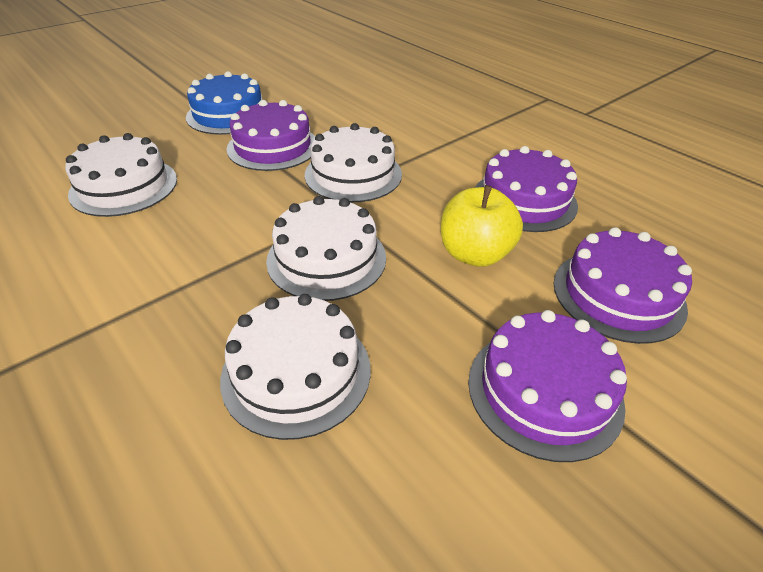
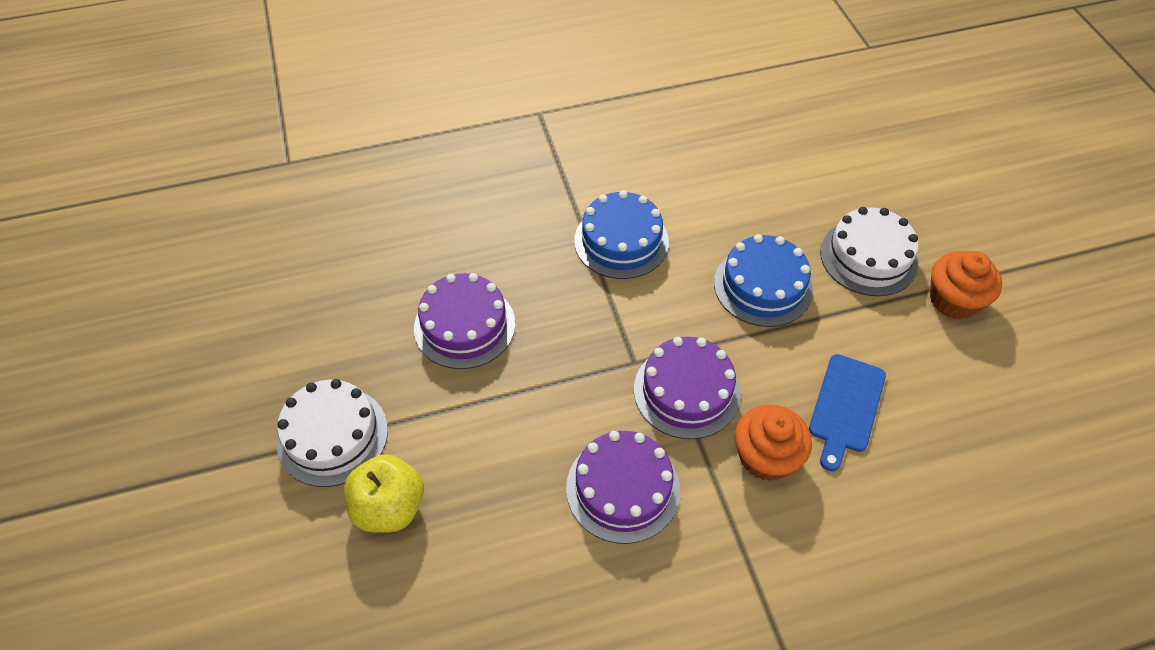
blue cake: [186,71,262,135] = 1 -> [574,190,669,279] [714,234,813,327] = 2
blue cutting board: none = 0 -> [809,354,886,471] = 1
orange cupcake: none = 0 -> [735,404,812,481] [930,251,1002,319] = 2
purple cake: [226,100,315,171] [468,310,627,462] [475,146,578,232] [553,227,692,344] = 4 -> [414,273,515,369] [566,431,680,544] [634,337,740,439] = 3
white cake: [65,133,177,217] [220,294,371,440] [266,196,386,301] [305,123,402,202] = 4 -> [277,379,388,487] [820,207,919,296] = 2

